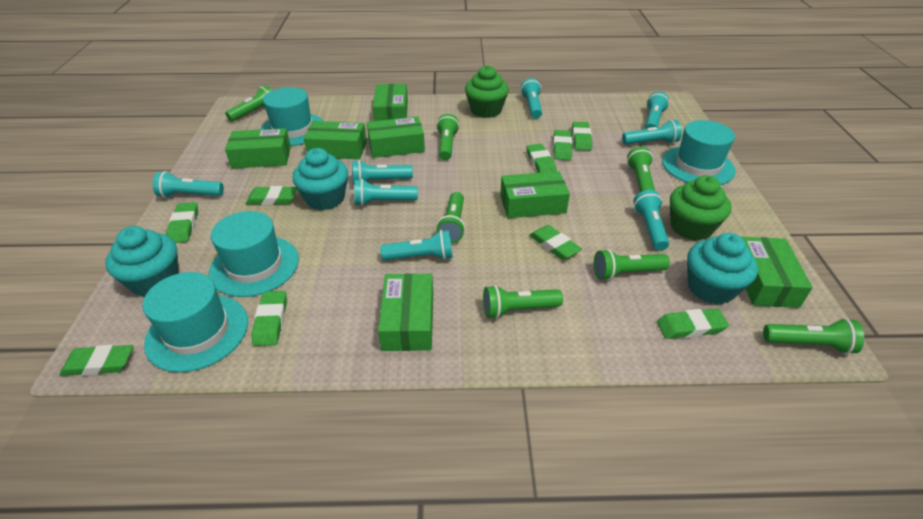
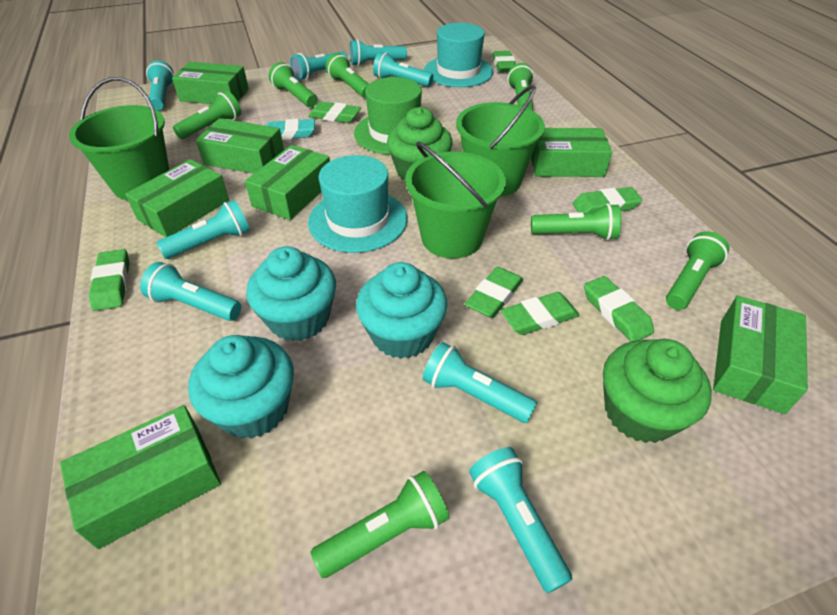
green bucket: none = 0 -> [69,77,169,200] [405,141,506,259] [456,85,545,197] = 3
green eraser: [59,345,133,376] [166,202,198,243] [246,186,297,205] [251,291,287,346] [526,144,557,173] [530,225,582,260] [553,130,572,160] [572,122,592,151] [657,309,729,339] = 9 -> [89,249,130,311] [308,101,361,123] [465,267,523,318] [492,51,516,73] [501,292,580,335] [572,187,642,213] [584,276,654,342] = 7
green hat: none = 0 -> [354,77,422,155] = 1
turquoise eraser: none = 0 -> [266,119,315,140] = 1
turquoise hat: [142,272,248,372] [209,211,299,297] [260,87,323,146] [662,120,736,185] = 4 -> [308,155,407,253] [424,23,494,87] = 2

